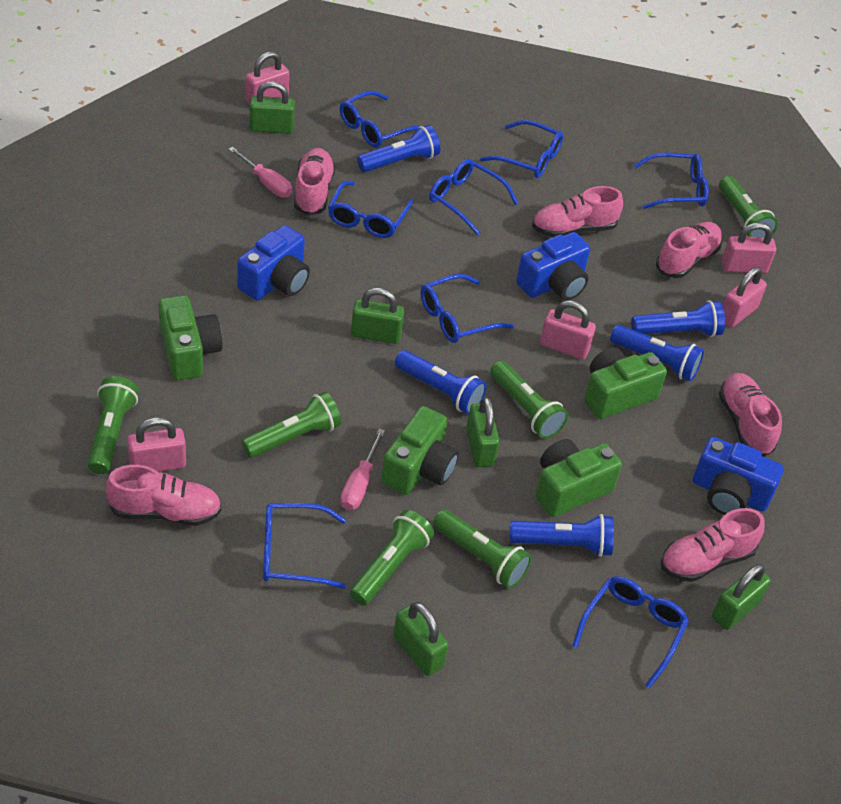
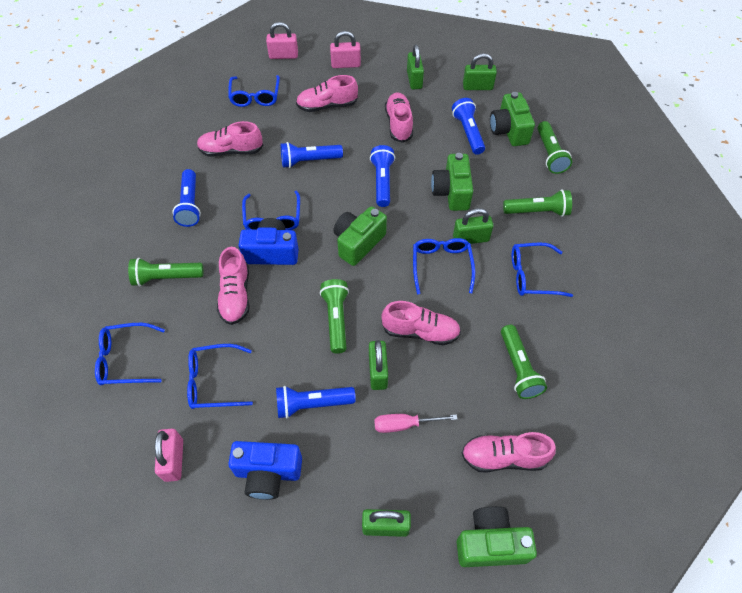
blue camera: [237,225,310,300] [516,232,590,301] [693,437,784,515] = 3 -> [228,441,302,500] [238,218,299,265] = 2
blue glasses: [263,503,346,589] [328,181,413,238] [340,91,420,148] [421,274,514,343] [429,159,519,236] [480,120,564,178] [572,576,689,689] [633,152,709,209] = 8 -> [95,323,165,385] [187,344,253,409] [228,75,280,107] [242,191,300,230] [413,238,475,295] [512,242,573,297] = 6
green flashlight: [87,376,139,474] [242,392,342,458] [350,510,434,606] [433,509,532,589] [490,361,568,439] [719,176,778,237] = 6 -> [128,258,204,286] [320,279,349,353] [501,325,547,399] [503,189,572,217] [537,121,572,174] = 5
pink padlock: [127,417,186,472] [245,51,289,104] [540,300,596,359] [722,222,776,274] [722,267,767,327] = 5 -> [155,429,183,482] [266,22,298,59] [330,31,361,68] = 3
pink screwdriver: [229,147,292,197] [340,429,385,510] = 2 -> [374,414,457,433] = 1

